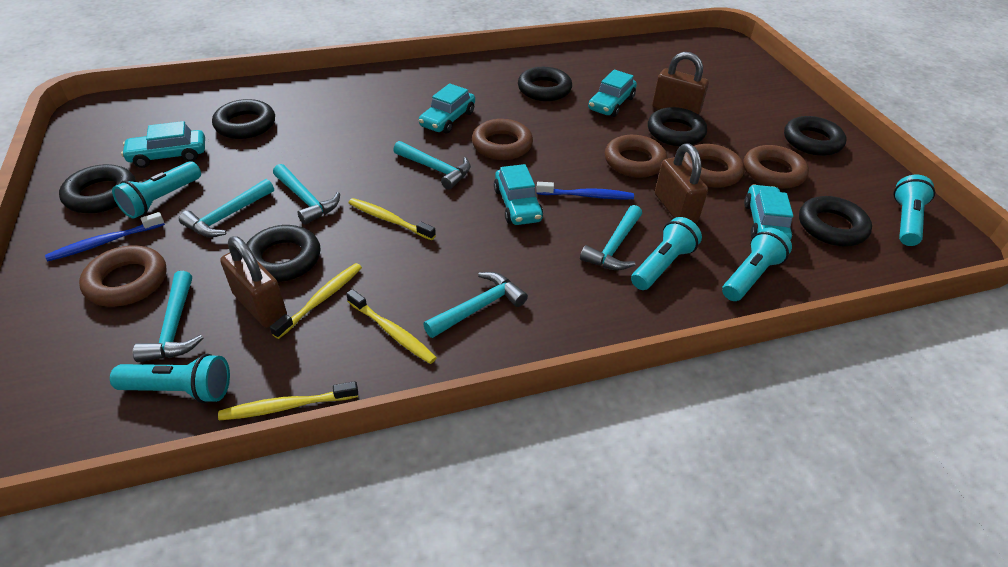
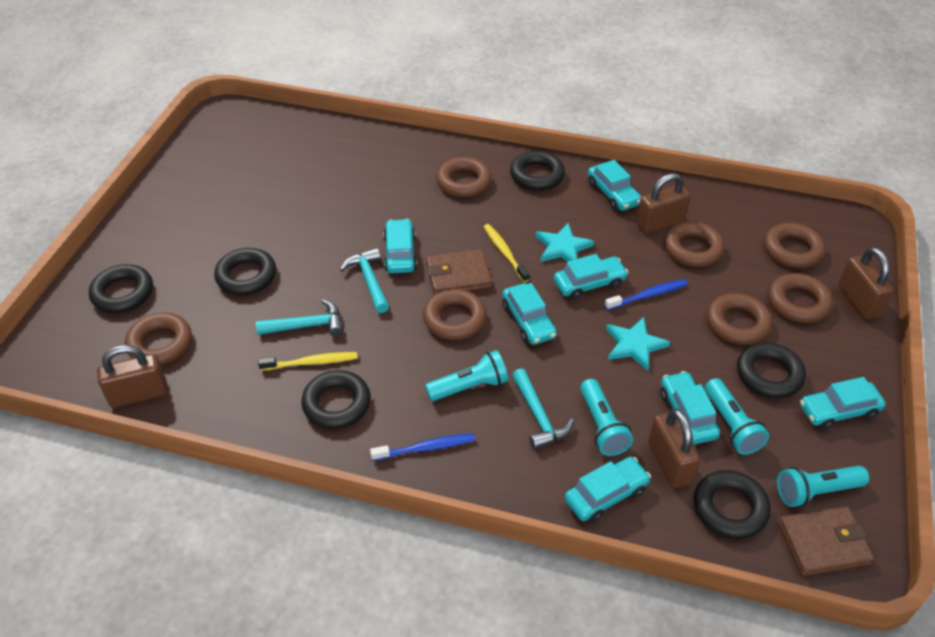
black ring: [59,164,136,213] [212,99,275,139] [246,225,321,282] [518,67,572,101] [648,107,707,146] [784,116,846,156] [799,196,872,246] = 7 -> [89,264,153,313] [214,248,276,295] [302,370,371,429] [510,151,565,191] [694,470,771,539] [737,342,806,399] = 6
brown padlock: [220,236,287,328] [652,52,709,115] [655,143,708,223] = 3 -> [97,345,168,408] [636,173,690,234] [648,408,701,488] [838,247,894,319] = 4
brown ring: [79,246,167,307] [472,119,533,160] [605,135,667,178] [683,144,744,188] [744,145,809,189] = 5 -> [125,313,192,365] [423,289,487,340] [436,157,492,197] [664,221,725,267] [707,293,772,345] [764,223,825,268] [768,273,833,323] = 7
brown wallet: none = 0 -> [426,249,492,295] [778,506,875,576] = 2
turquoise car: [121,121,205,168] [419,83,475,134] [494,164,543,225] [588,70,637,117] [744,185,793,241] = 5 -> [383,219,417,273] [502,283,557,345] [554,254,629,300] [564,457,651,523] [588,160,641,211] [660,371,720,444] [800,377,886,430] = 7
turquoise flashlight: [110,354,230,403] [112,161,201,219] [631,217,702,290] [722,228,792,301] [893,175,935,246] = 5 -> [425,350,508,401] [580,379,633,456] [705,378,769,455] [777,466,869,507] = 4
turquoise hammer: [133,271,203,362] [179,179,274,237] [273,164,340,225] [393,141,471,190] [423,272,528,338] [580,205,642,270] = 6 -> [256,300,343,336] [340,248,389,313] [512,368,574,450] = 3
turquoise star: none = 0 -> [536,223,594,262] [606,317,670,371] = 2
yellow toothbrush: [218,381,358,420] [270,263,362,339] [346,289,437,364] [349,198,436,240] = 4 -> [258,352,357,371] [484,224,530,282] = 2

